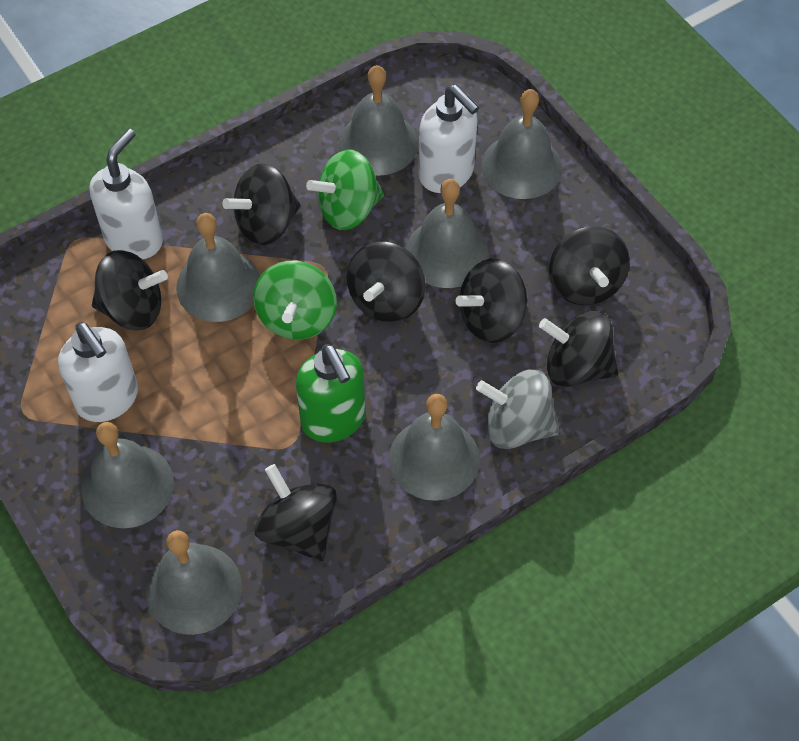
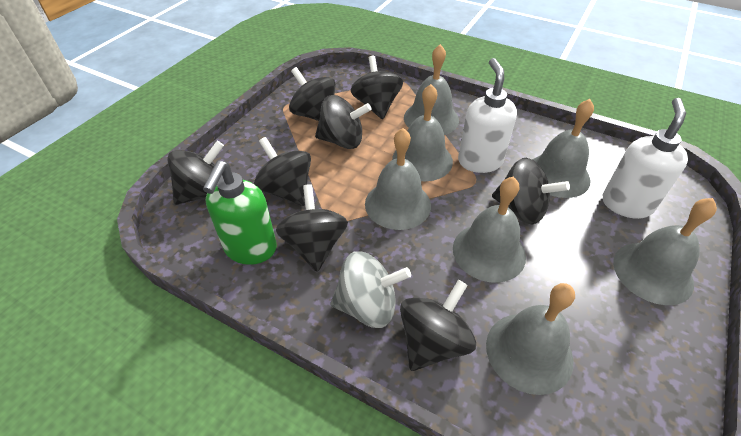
black spinning top: [92,250,168,331] [222,164,301,245] [255,464,337,561] [347,242,425,322] [455,259,528,343] [539,311,618,387] [549,226,630,305] = 7 -> [167,141,224,205] [254,137,311,206] [276,184,348,272] [289,67,336,121] [315,95,371,149] [351,56,403,119] [400,280,476,371] [492,158,570,224] = 8
green spinning top: [253,261,337,340] [306,150,384,230] = 2 -> none = 0
white soap dispenser: [58,322,138,422] [90,129,163,260] [419,85,479,193] = 3 -> [458,58,517,173] [603,98,688,219] = 2

